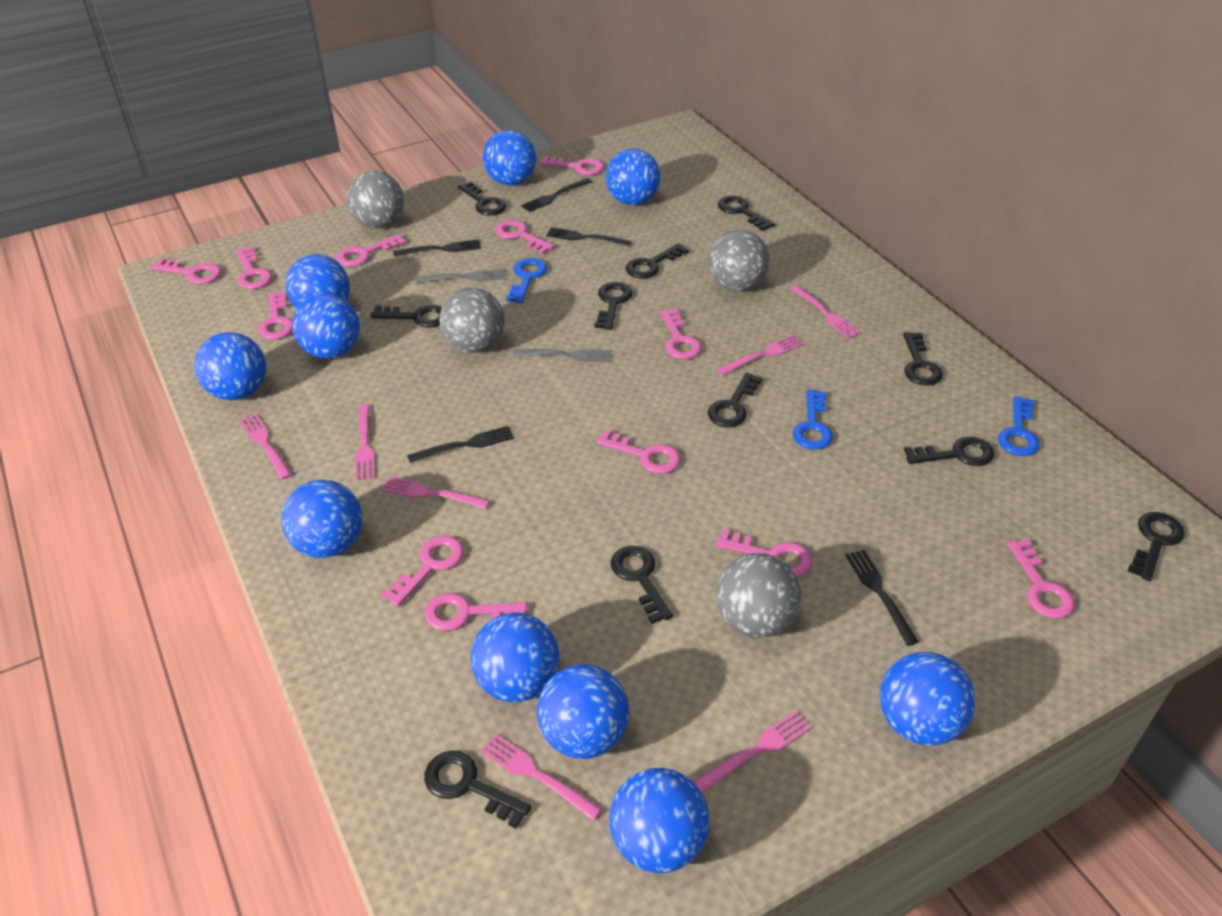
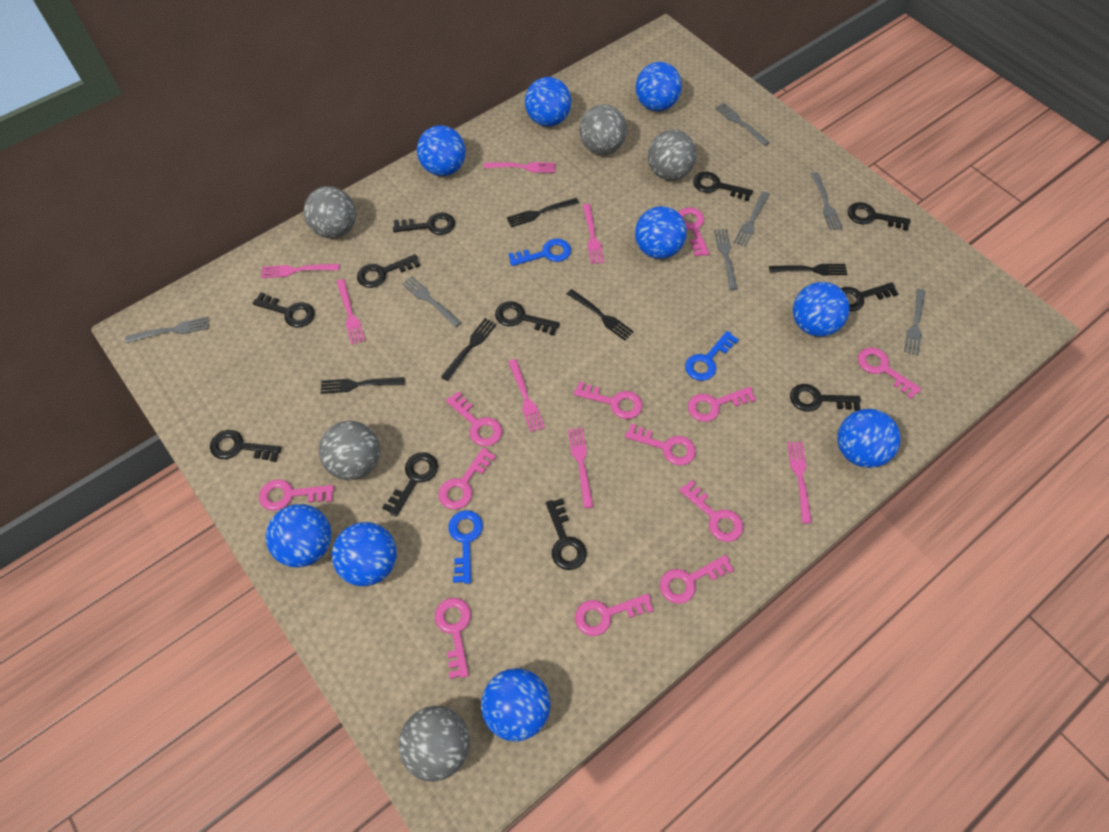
blue ball: [194,332,266,400] [281,480,363,558] [286,254,350,309] [292,293,360,359] [471,613,560,702] [483,130,536,186] [537,664,630,759] [606,149,660,205] [609,768,710,873] [880,652,975,746] = 10 -> [266,504,331,568] [332,522,397,586] [417,125,465,176] [481,668,550,742] [525,77,571,127] [635,206,687,259] [636,62,682,111] [793,282,850,337] [837,409,901,468] = 9
grey ball: [347,171,404,229] [439,288,505,353] [708,230,770,291] [716,553,801,638] = 4 -> [304,186,356,238] [319,421,380,480] [399,706,470,782] [579,104,627,155] [648,130,697,181] = 5
grey fork: [415,269,506,283] [513,349,611,362] = 2 -> [125,317,209,343] [402,276,462,327] [714,229,738,290] [715,103,769,146] [734,191,770,247] [811,172,843,230] [904,289,925,355] = 7

